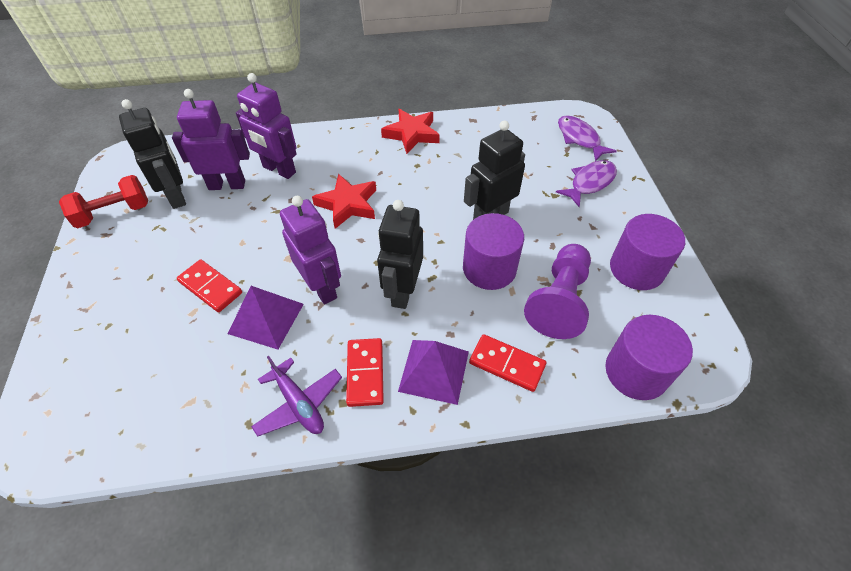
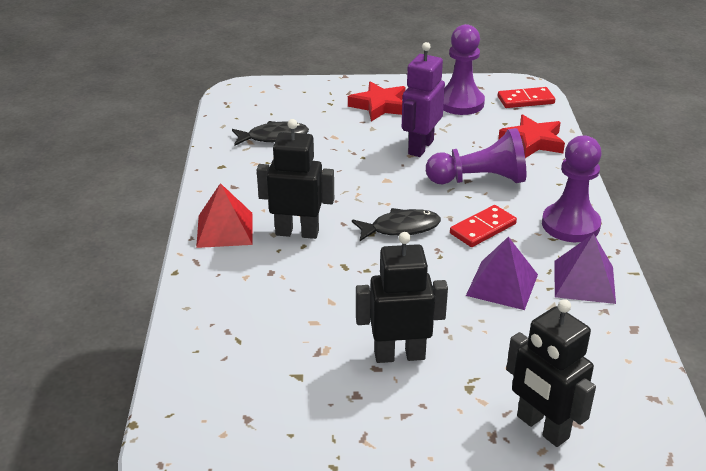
black fish: none = 0 -> [232,121,309,146] [352,208,441,241] = 2
purple cylinder: [463,213,524,290] [605,315,693,400] [610,214,685,290] = 3 -> none = 0
purple fish: [556,160,617,207] [558,116,617,161] = 2 -> none = 0
purple pawn: [524,244,591,339] = 1 -> [426,128,526,184] [443,24,485,115] [542,135,602,242] = 3
purple plane: [251,356,342,436] = 1 -> none = 0
purple robot: [172,89,250,190] [236,73,297,179] [280,196,341,304] = 3 -> [402,42,445,157] = 1
red domino: [177,259,242,312] [346,338,384,407] [469,334,546,392] = 3 -> [450,205,517,247] [498,87,555,108] = 2
red dumbbell: [59,175,148,228] = 1 -> none = 0
red pyramid: none = 0 -> [196,183,253,248] = 1

